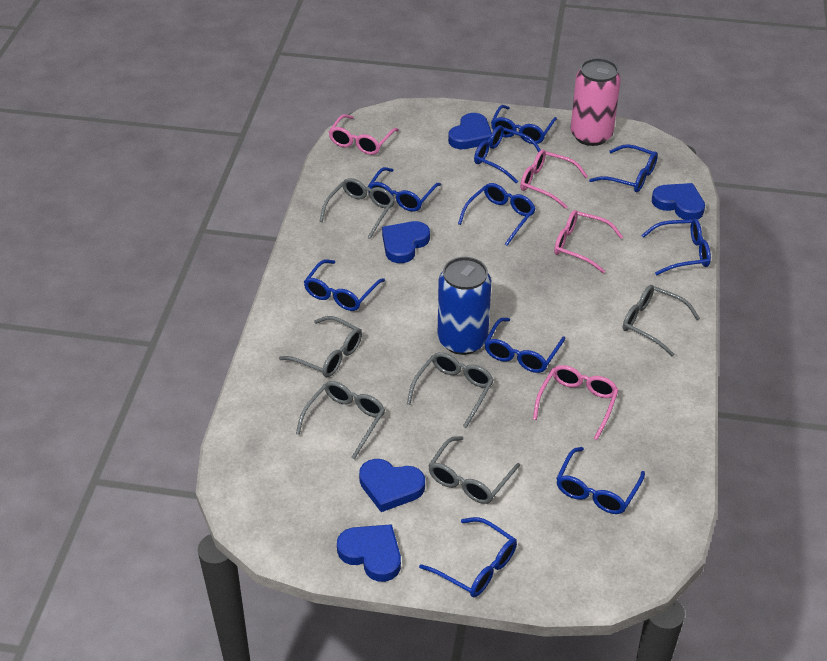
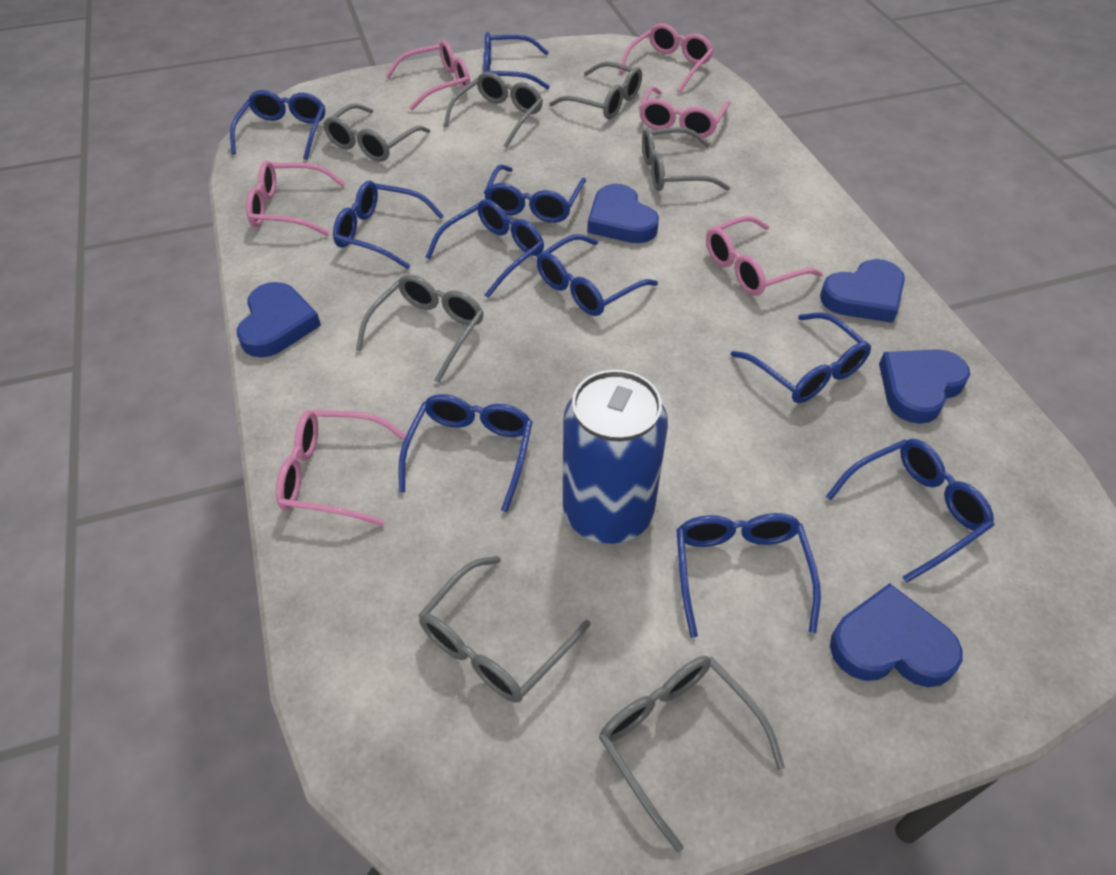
grey glasses: [279,316,362,377] [296,381,385,460] [319,178,395,239] [407,352,494,428] [428,436,520,504] [623,285,700,357] = 6 -> [323,104,430,162] [356,275,484,383] [419,556,591,703] [443,72,543,148] [549,62,642,119] [599,656,785,852] [642,127,730,191] = 7
pink can: [571,58,621,146] = 1 -> none = 0
pink glasses: [329,114,399,155] [520,150,588,209] [533,365,619,440] [554,210,623,273] = 4 -> [246,160,346,236] [276,410,406,526] [386,40,470,110] [619,23,714,93] [639,86,730,138] [706,216,823,296] = 6

